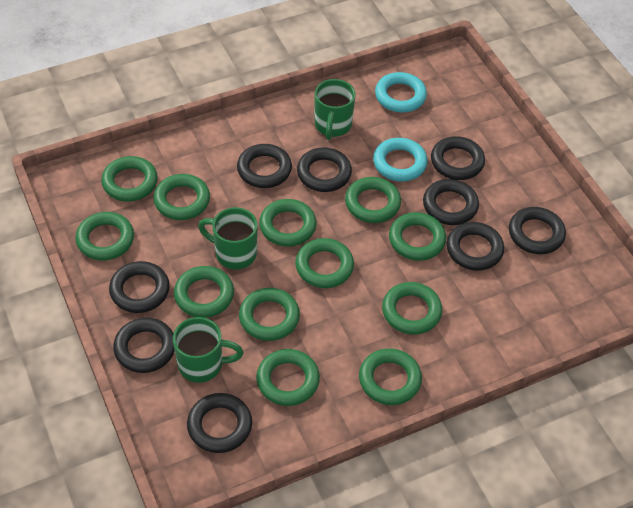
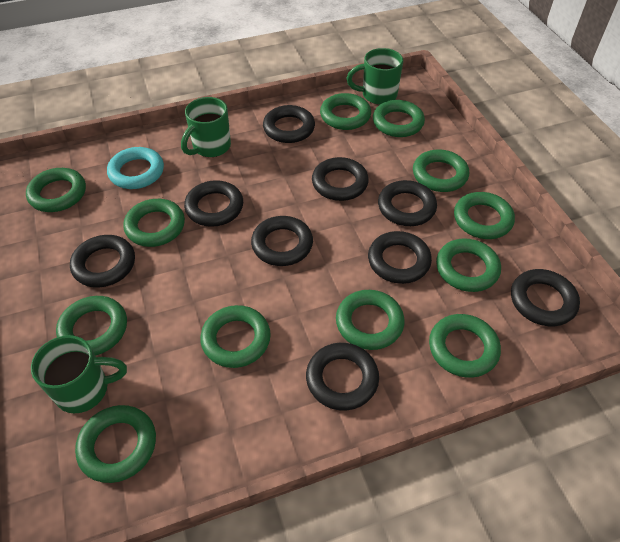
turquoise ring: [373,138,428,181] [375,72,427,112] = 2 -> [107,147,164,189] = 1

